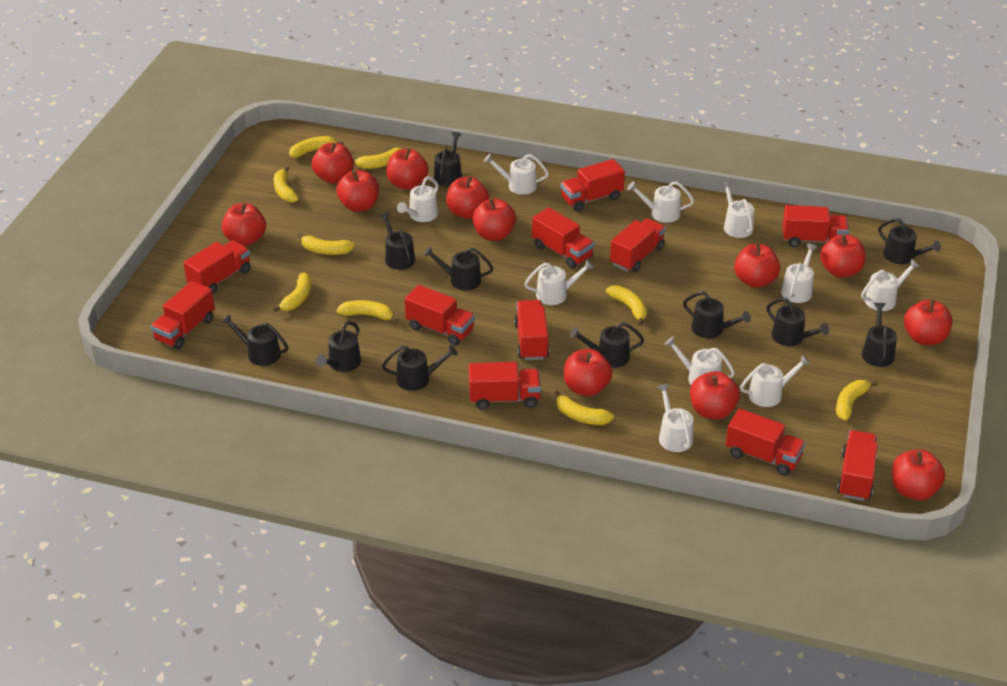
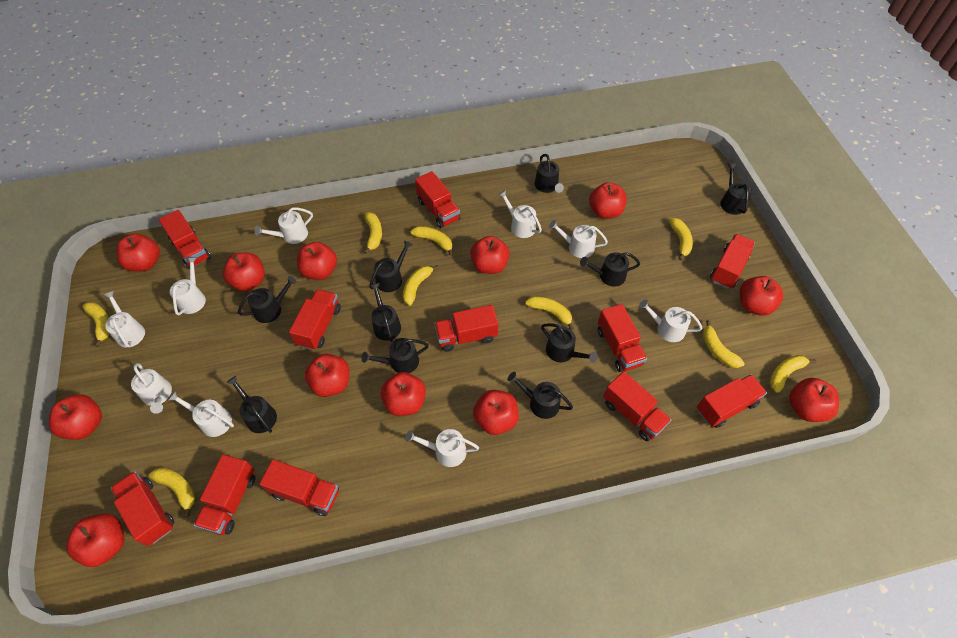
black watering can: [221,314,288,366] [316,321,361,372] [379,212,415,270] [382,345,458,391] [424,246,493,290] [434,132,462,186] [570,322,644,368] [683,291,751,338] [766,298,829,346] [862,303,897,367] [878,218,941,264] = 11 -> [227,376,277,433] [238,276,297,323] [361,338,429,373] [369,240,413,292] [369,283,401,342] [507,372,573,419] [535,154,564,193] [541,323,598,363] [580,252,640,287] [720,163,752,215] = 10
white watering can: [397,177,438,222] [484,154,549,195] [524,259,594,305] [627,181,694,223] [657,384,693,452] [664,336,735,385] [721,181,754,238] [740,355,810,407] [781,243,817,303] [861,259,920,311] = 10 -> [104,291,145,348] [131,363,172,414] [168,391,234,437] [170,257,206,315] [255,207,313,244] [405,429,479,467] [498,190,542,238] [549,220,608,258] [639,299,703,342] = 9

